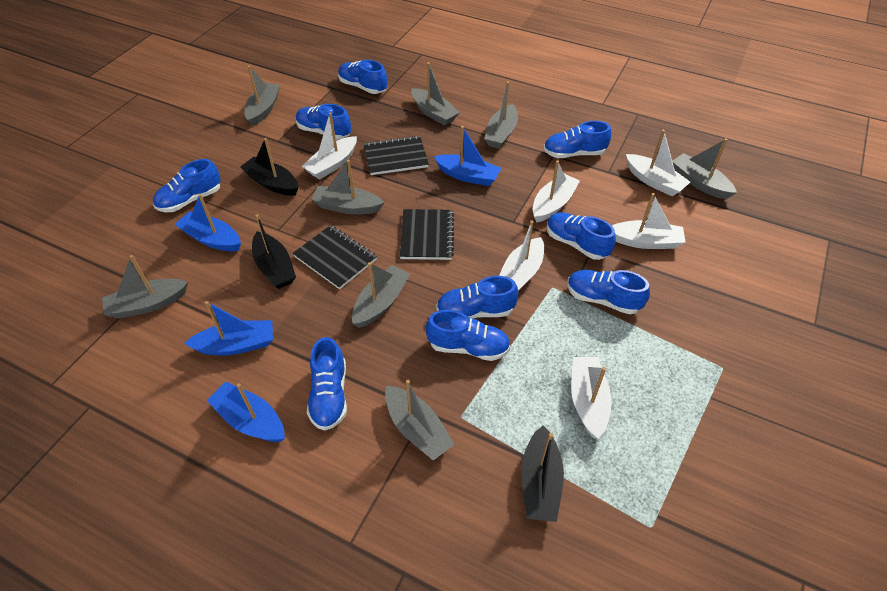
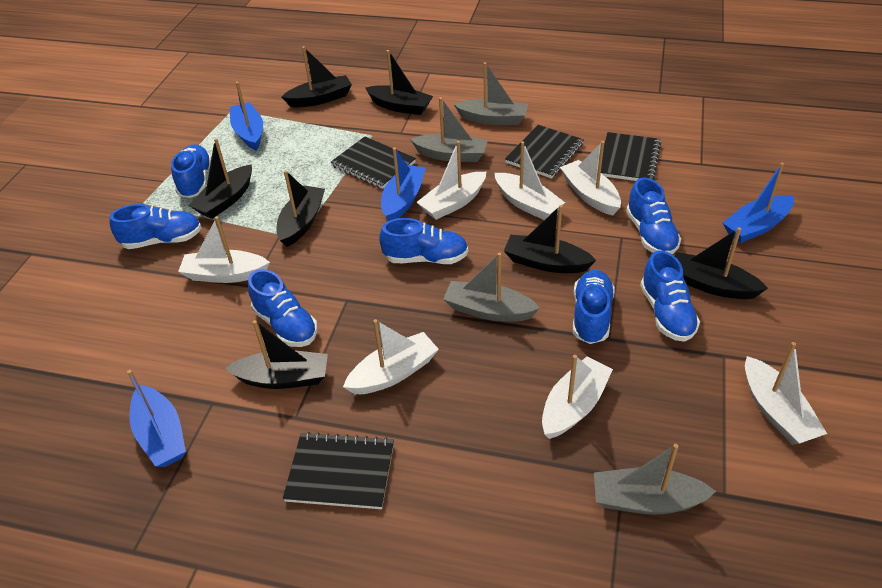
black boat: [240,138,298,196] [252,214,296,289] [521,425,564,522] = 3 -> [189,138,252,219] [225,320,328,389] [276,170,325,247] [282,46,352,107] [365,50,433,115] [504,205,596,273] [675,227,768,299] = 7
black notebook: [293,225,377,289] [364,135,429,175] [400,209,454,260] = 3 -> [283,432,394,509] [331,137,416,189] [505,125,584,179] [601,132,661,181] = 4
blue shoe: [153,159,221,212] [296,104,351,140] [307,337,347,431] [338,60,387,94] [426,310,510,361] [436,276,519,318] [544,121,611,158] [547,212,616,260] [567,270,650,314] = 9 -> [109,204,202,249] [171,144,212,198] [248,269,318,347] [379,218,468,264] [573,270,615,344] [626,178,681,254] [640,251,700,342] = 7
grey boat: [102,255,188,319] [244,66,280,126] [311,160,385,214] [352,262,410,328] [385,380,455,460] [411,62,460,126] [484,81,518,149] [672,138,737,199] = 8 -> [410,97,488,162] [443,253,540,322] [454,62,528,125] [594,444,716,515] = 4
white boat: [302,112,357,179] [499,220,544,291] [532,160,580,223] [571,357,612,439] [612,193,686,249] [626,130,690,196] = 6 -> [178,216,270,283] [343,319,439,394] [417,141,486,220] [495,141,565,220] [542,355,613,439] [560,141,621,215] [745,342,827,445] = 7

